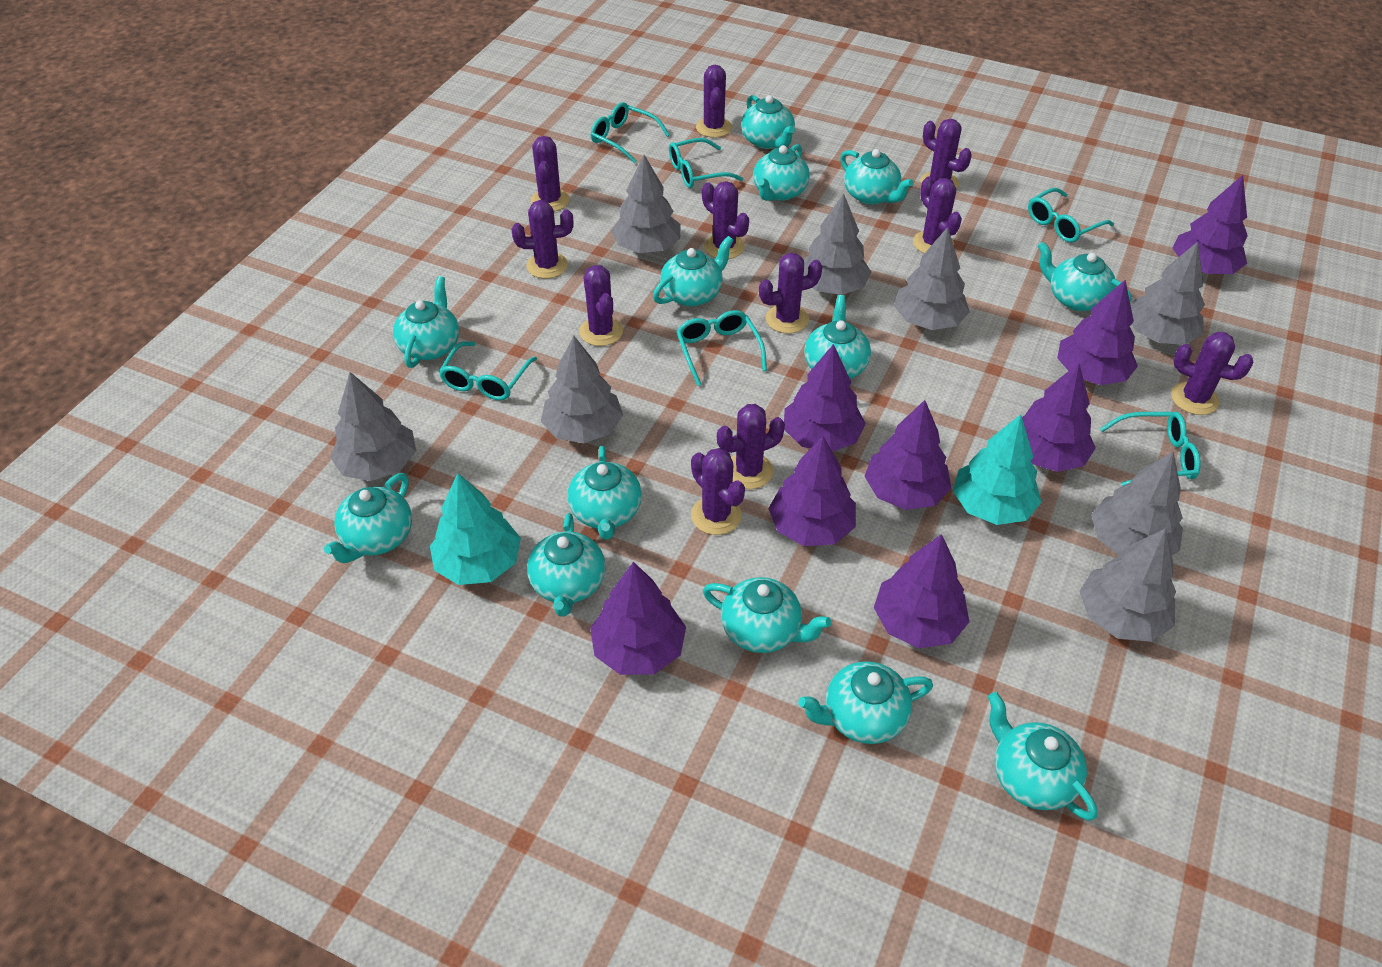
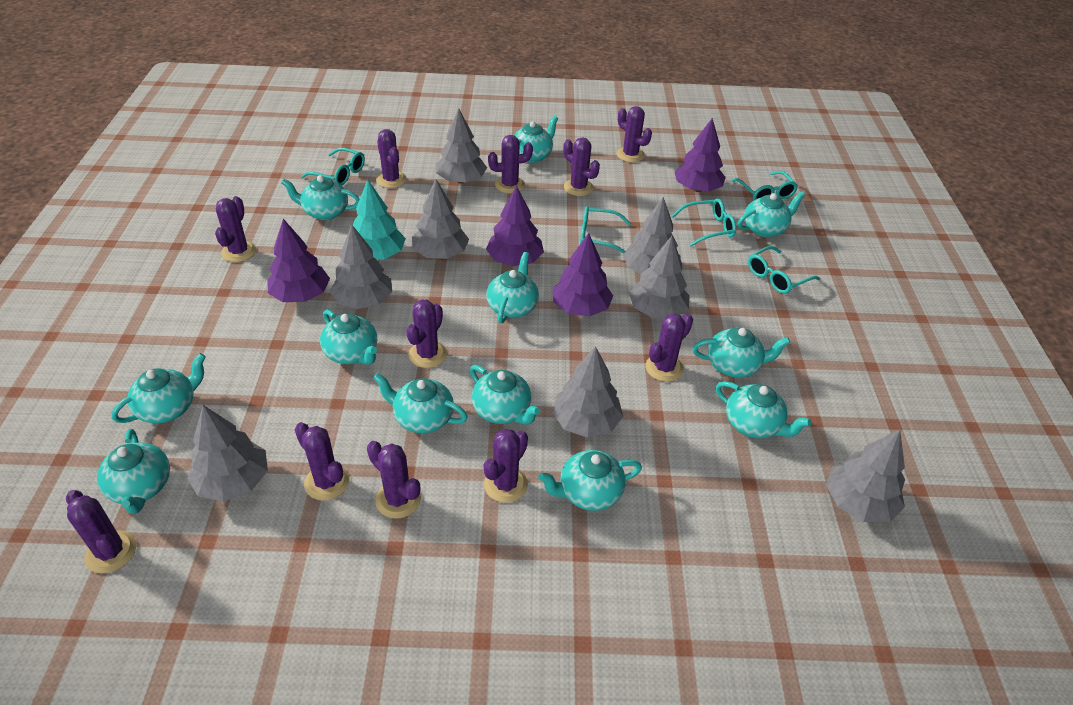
purple tree: [590,562,686,675] [768,436,856,546] [784,344,866,452] [864,400,951,510] [874,534,969,648] [1022,363,1096,472] [1057,280,1138,385] [1173,175,1248,274] = 8 -> [268,219,330,302] [486,185,544,266] [553,233,613,316] [674,118,726,192] = 4
turquoise glasses: [439,341,537,400] [591,102,670,164] [669,138,743,188] [676,310,767,386] [1028,188,1114,243] [1100,412,1201,486] = 6 -> [301,148,365,186] [580,206,631,254] [672,198,736,247] [731,171,798,201] [748,246,820,294] = 5
turquoise teapot: [324,473,412,563] [393,276,459,368] [527,513,606,617] [567,446,642,540] [653,236,734,306] [703,577,831,653] [741,95,795,149] [753,144,810,201] [798,661,933,744] [804,295,871,379] [840,149,914,205] [988,692,1098,821] [1038,242,1131,311] = 13 -> [97,429,170,514] [111,353,206,424] [281,175,360,220] [320,310,377,365] [373,373,468,433] [470,365,540,425] [486,252,539,323] [514,116,558,163] [538,450,642,511] [693,327,790,378] [716,381,812,439] [738,192,805,237] = 12
turquoise tree: [430,473,521,585] [953,414,1041,525] = 2 -> [353,180,406,260] = 1

